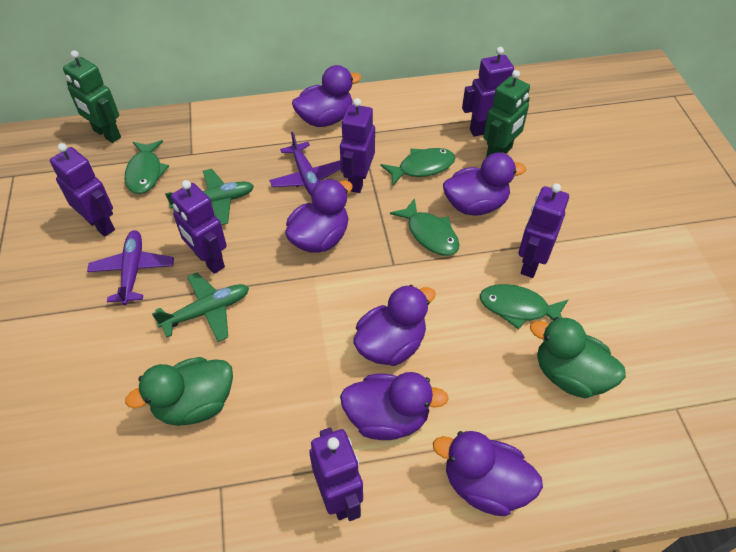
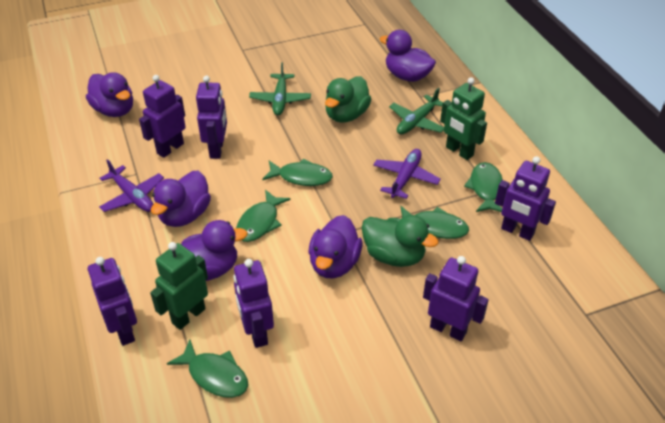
green fish: [125,140,169,194] [380,148,455,186] [390,198,459,256] [480,284,569,329] = 4 -> [167,340,248,398] [236,190,291,242] [262,158,333,186] [401,206,469,239] [464,162,503,212] = 5
purple duck: [285,179,353,253] [292,65,362,127] [340,372,449,440] [353,285,436,366] [433,431,543,516] [443,153,526,216] = 6 -> [86,72,133,117] [151,171,211,227] [181,220,248,281] [308,215,362,279] [379,30,436,82] = 5

